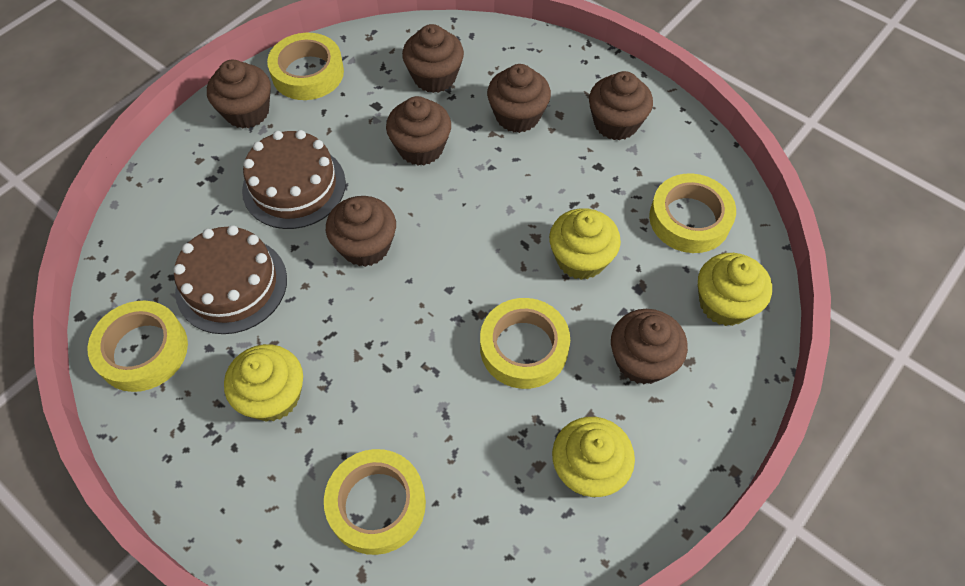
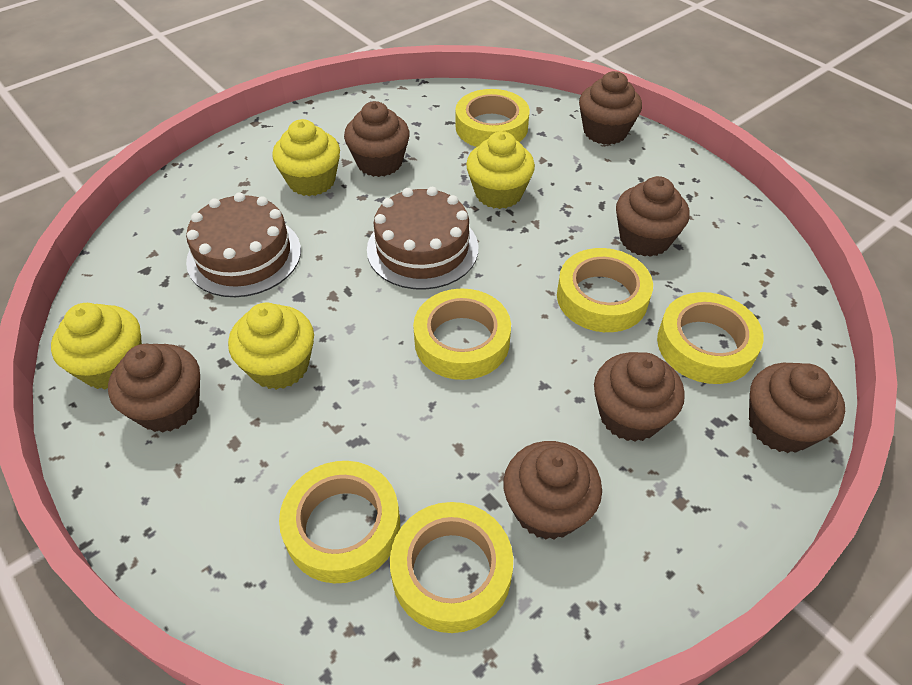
yellow tape: [88,301,188,392] [267,33,344,100] [324,449,426,555] [480,298,570,389] [649,174,736,253] = 5 -> [279,461,400,583] [390,502,513,633] [413,288,511,380] [455,89,530,147] [557,248,653,332] [657,292,764,384] = 6

